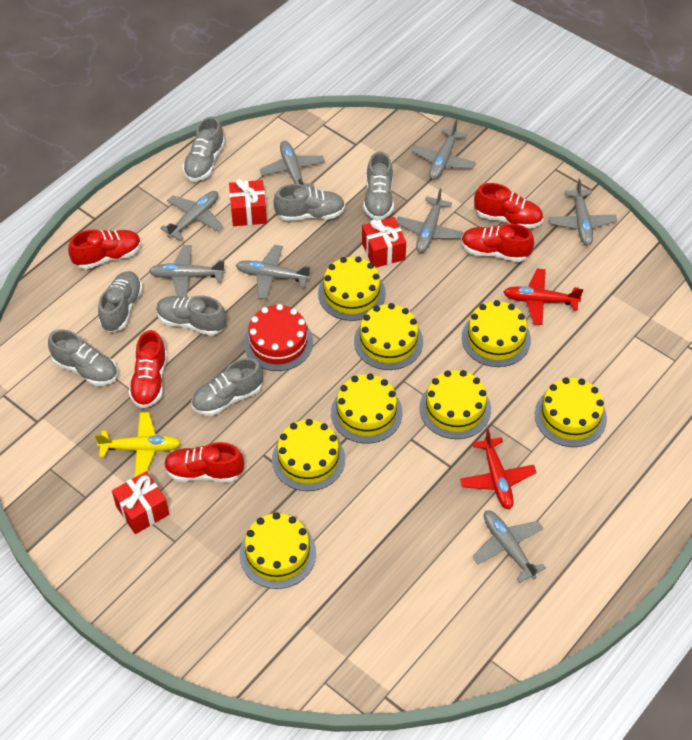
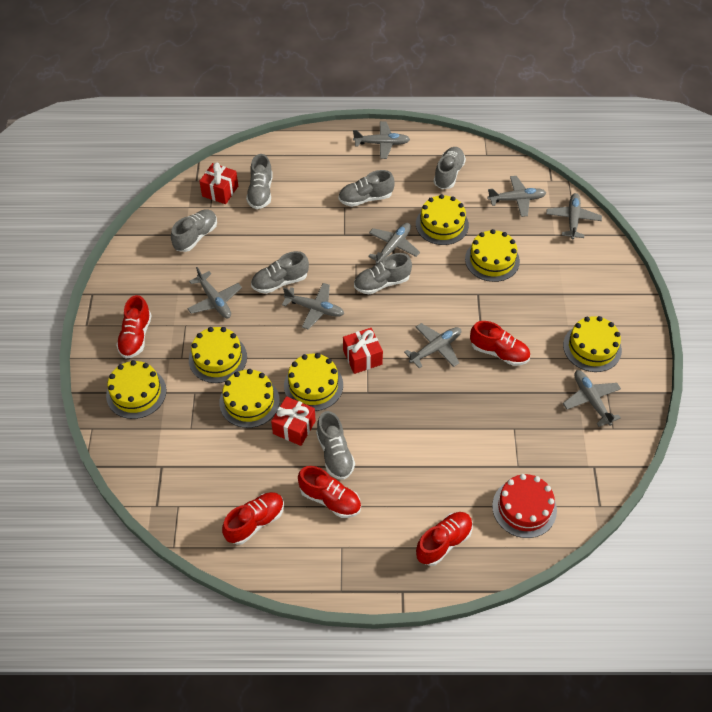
red plane: [460,429,537,510] [503,269,583,325] = 2 -> none = 0
yellow cake: [239,512,316,589] [272,419,345,491] [318,256,386,321] [331,373,402,443] [354,303,423,370] [419,370,491,439] [462,300,531,367] [535,377,607,447] = 8 -> [106,360,167,419] [189,327,247,383] [219,369,280,428] [284,353,343,411] [416,194,469,245] [465,229,520,282] [563,316,622,372] = 7
yellow plane: [95,412,181,477] = 1 -> none = 0

